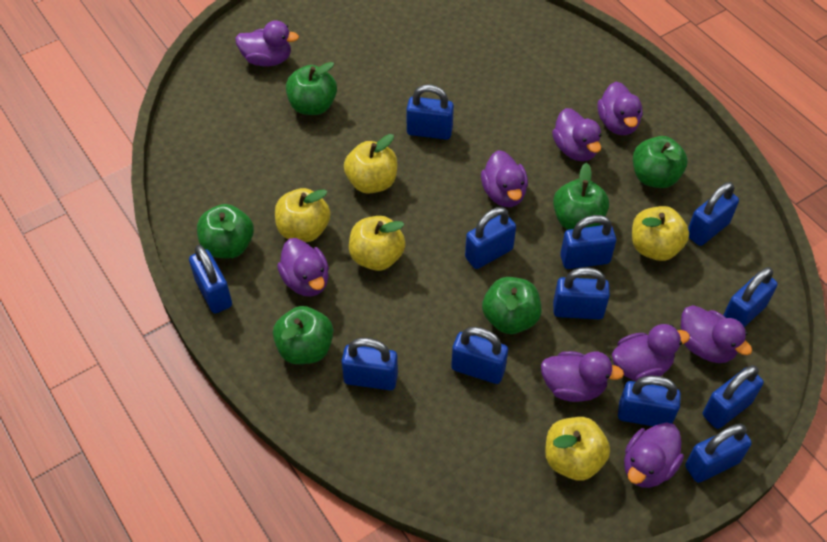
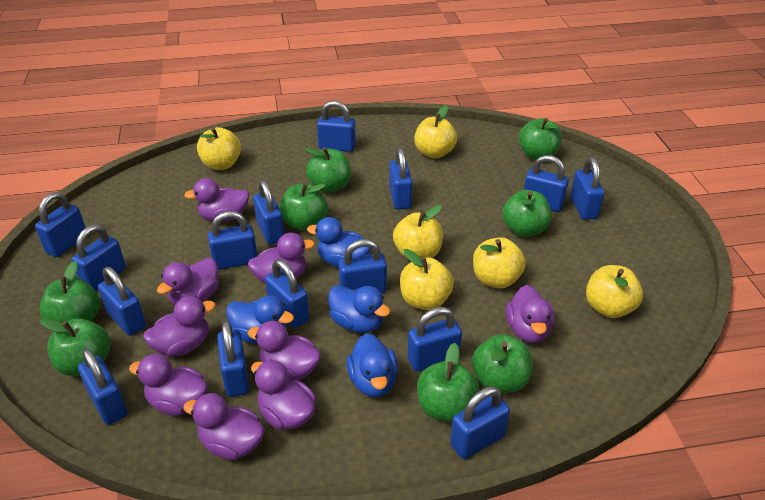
blue duck: none = 0 -> [226,296,294,344] [307,217,371,267] [328,285,390,333] [346,333,398,397] = 4
blue padlock: [189,245,232,313] [342,338,398,390] [407,85,454,140] [451,327,508,384] [465,207,516,269] [553,267,610,319] [560,215,616,269] [618,375,681,426] [685,424,752,483] [688,182,739,246] [703,365,764,429] [723,267,778,327] = 12 -> [35,192,86,257] [72,225,126,291] [78,348,127,425] [98,267,146,336] [208,211,258,270] [217,320,250,397] [253,180,284,244] [265,259,310,328] [317,101,356,152] [338,239,387,293] [389,148,412,210] [408,307,462,372] [450,386,510,459] [524,155,569,212] [570,157,604,220] = 15
green apple: [197,204,254,258] [273,306,333,364] [286,62,337,115] [482,277,541,334] [553,163,609,230] [633,136,687,188] = 6 -> [40,261,100,323] [40,318,111,376] [279,183,328,230] [305,147,351,193] [417,343,480,422] [472,334,532,393] [502,190,551,237] [519,118,562,160] = 8
yellow apple: [275,188,330,242] [344,134,397,194] [349,216,406,271] [545,417,610,481] [632,206,689,261] = 5 -> [197,127,241,170] [393,205,443,260] [400,249,454,310] [414,105,457,158] [473,237,526,288] [586,265,643,318] = 6

